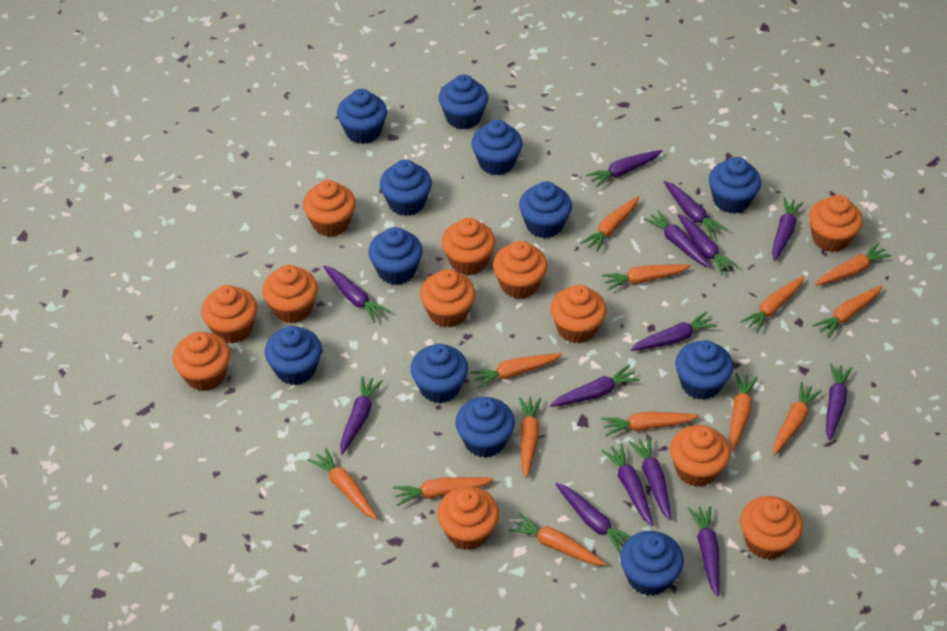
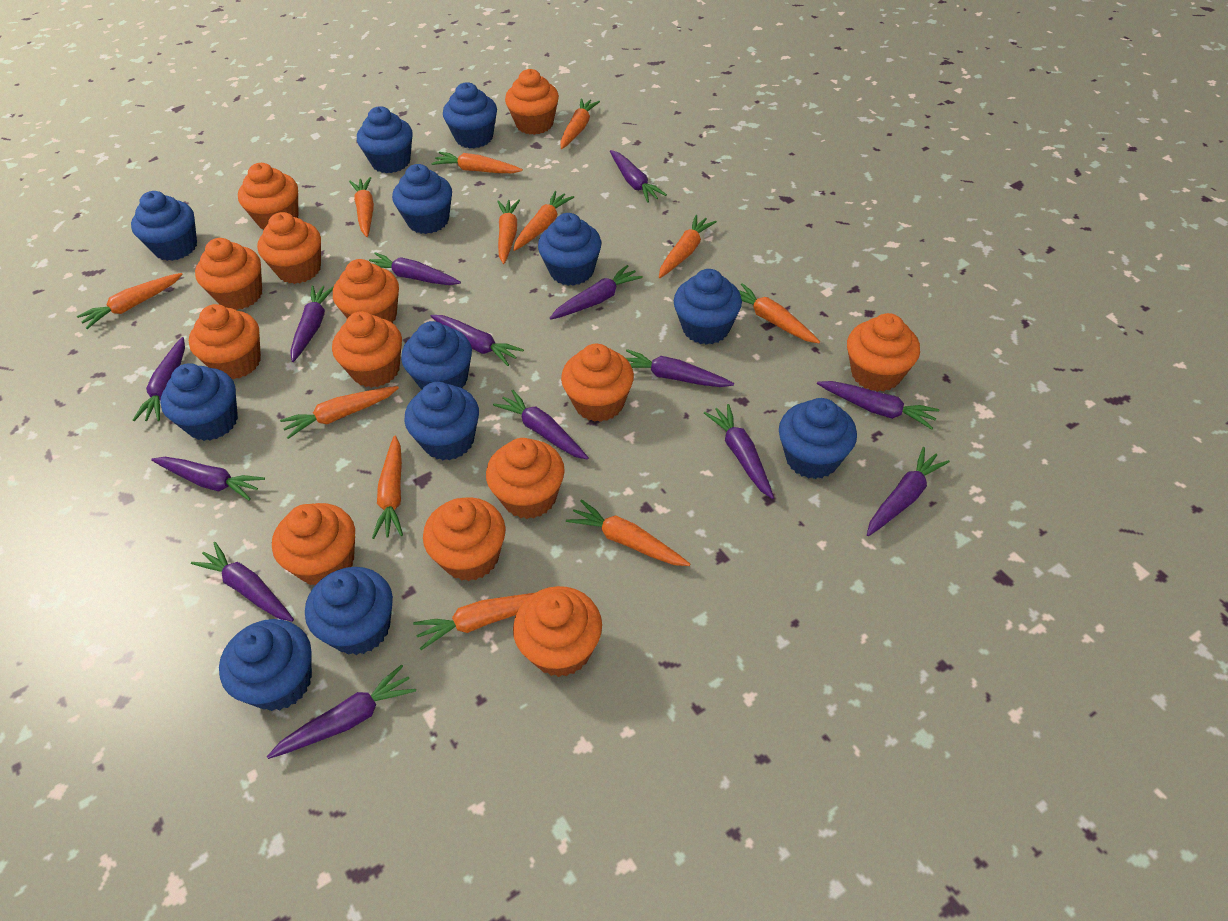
orange carrot: [308,448,378,520] [393,477,494,506] [470,353,562,389] [509,513,606,566] [519,397,542,478] [581,196,639,252] [601,412,699,436] [602,264,691,290] [729,373,758,452] [740,276,804,333] [773,382,822,456] [812,286,882,338] [815,243,892,286] = 13 -> [77,273,183,329] [280,386,399,439] [349,177,374,237] [372,436,403,539] [413,593,534,650] [432,152,523,173] [497,199,520,264] [513,191,574,251] [560,98,600,149] [566,499,690,566] [659,215,717,278] [738,283,820,343] = 12
orange cupcake: [173,332,230,391] [201,285,258,344] [262,265,318,323] [303,180,356,237] [420,269,476,328] [437,486,499,550] [442,218,496,275] [493,241,548,299] [551,285,607,343] [670,425,730,487] [740,496,803,560] [809,195,863,252] = 12 -> [189,304,261,380] [195,238,262,310] [238,163,299,229] [257,212,321,284] [272,503,355,585] [332,311,402,388] [333,259,399,323] [423,497,506,581] [486,438,565,519] [505,69,559,135] [513,586,602,677] [561,344,634,422] [847,313,920,392] = 13

